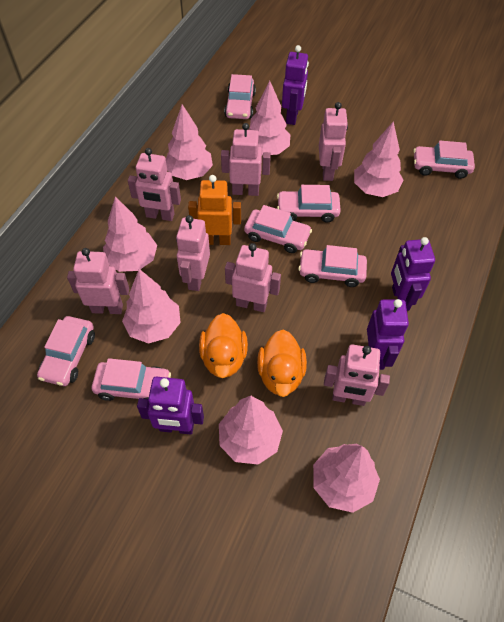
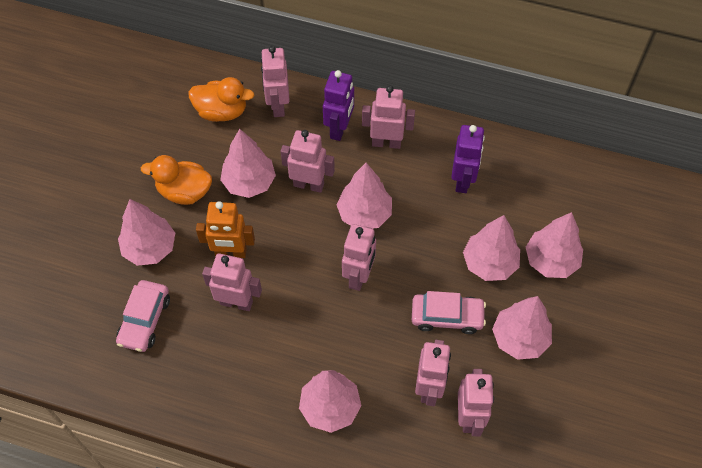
pink car: [37,316,95,386] [92,358,171,401] [224,74,256,119] [244,205,312,253] [277,185,341,223] [298,245,367,287] [413,141,475,179] = 7 -> [116,280,170,352] [412,291,486,334] = 2
purple robot: [137,377,204,434] [282,45,309,125] [367,299,409,370] [391,237,435,311] = 4 -> [323,70,354,141] [451,125,485,193] = 2

